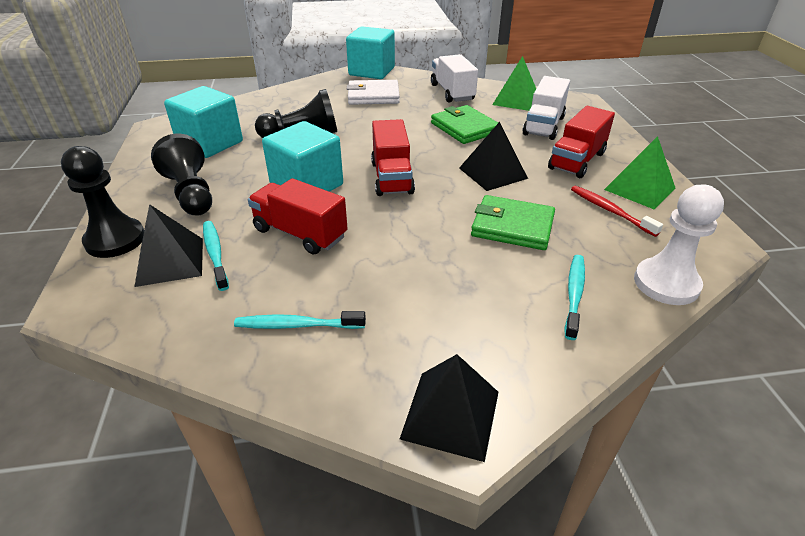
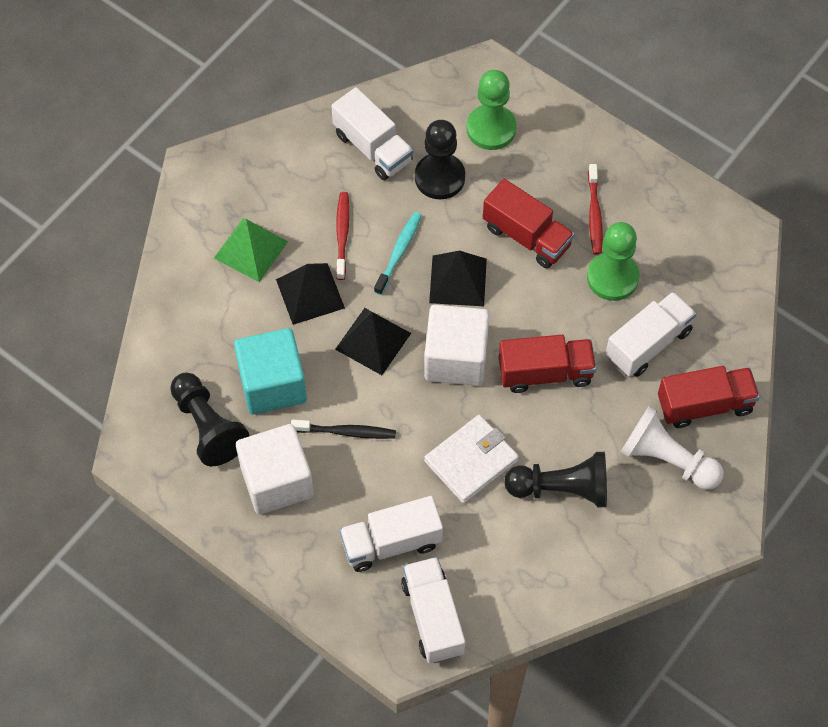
black toothbrush: none = 0 -> [291,419,396,439] = 1
green pawn: none = 0 -> [466,70,517,150] [587,222,639,301] = 2
green pyramid: [492,56,536,111] [604,136,676,209] = 2 -> [214,218,288,282] = 1
green wallet: [431,105,498,144] [471,195,555,250] = 2 -> none = 0
red toothbrush: [571,186,663,237] = 1 -> [336,192,350,280] [588,164,603,255] = 2
turquoise cube: [164,86,243,158] [262,121,343,192] [346,26,395,79] = 3 -> [234,328,307,415] = 1
turquoise toothbrush: [203,221,229,291] [234,311,366,329] [565,255,585,340] = 3 -> [374,212,422,295] = 1
white cube: none = 0 -> [236,424,314,515] [424,305,490,386] = 2
white truck: [431,54,478,103] [523,76,570,140] = 2 -> [331,87,413,180] [339,496,443,572] [401,557,465,663] [606,292,696,377] = 4

